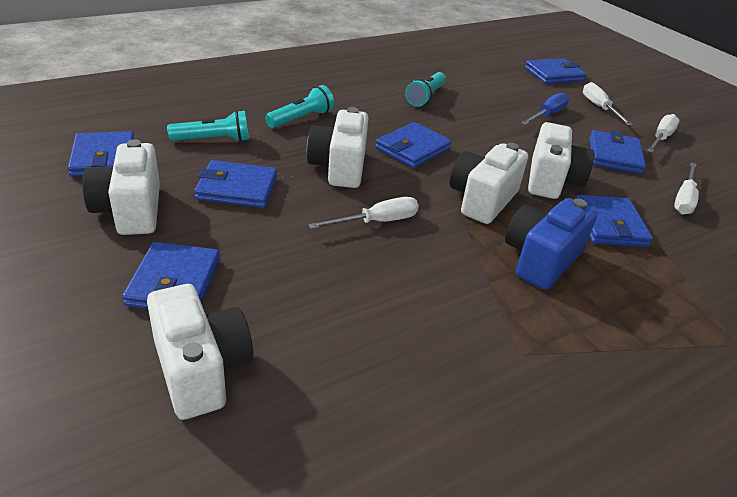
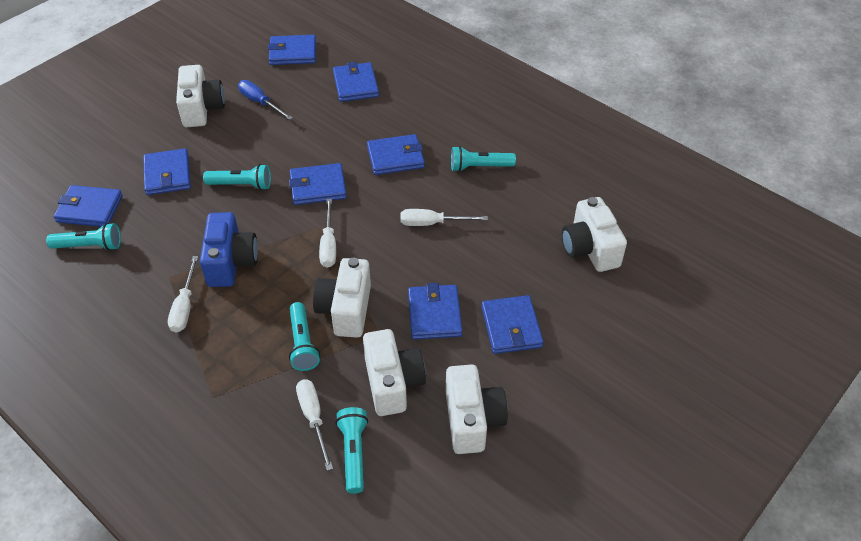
blue wallet: [68,131,134,177] [122,242,220,309] [194,160,277,208] [375,122,452,168] [525,58,586,84] [576,195,653,247] [590,130,646,174] = 7 -> [53,185,123,227] [143,148,191,195] [268,35,316,65] [289,163,347,205] [333,62,379,102] [367,134,425,175] [408,283,462,340] [482,295,544,354] = 8
turquoise flashlight: [167,110,249,142] [265,85,334,128] [405,72,446,107] = 3 -> [46,223,121,251] [203,164,271,190] [289,302,320,371] [336,407,368,494] [451,146,516,172] = 5

